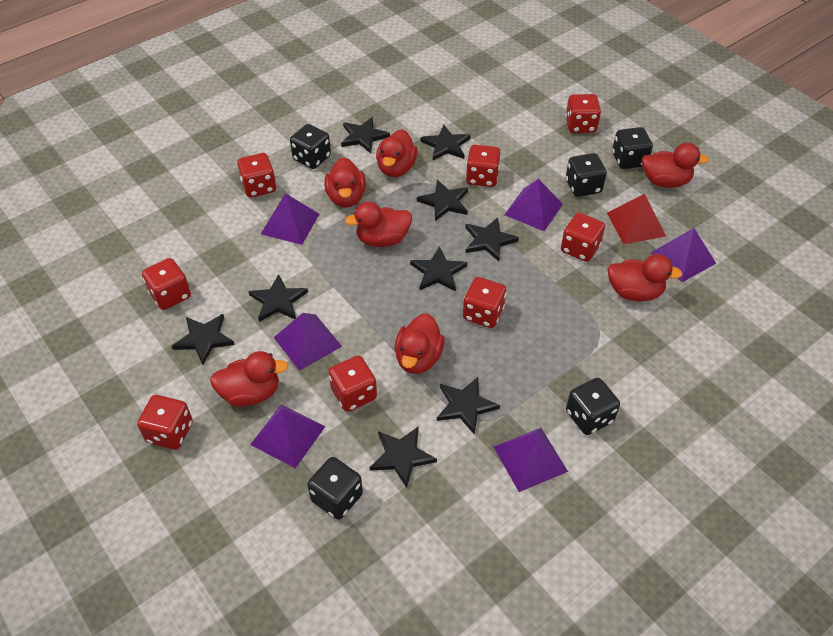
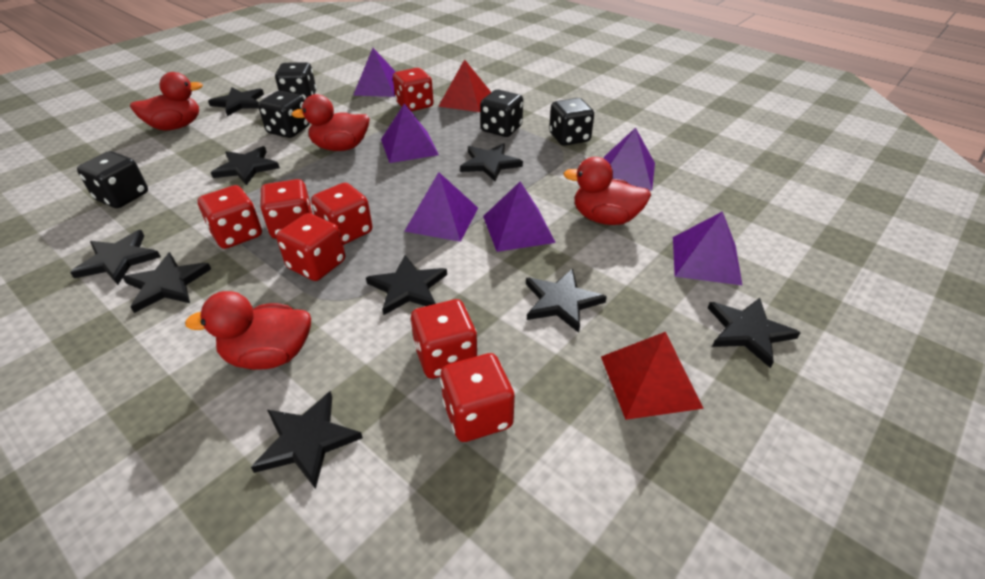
red dice: [137,395,193,450] [142,258,191,310] [237,153,276,198] [328,355,377,412] [463,277,506,328] [466,145,501,187] [561,213,605,262] [566,94,601,133] = 8 -> [198,185,262,249] [260,179,313,239] [276,213,345,281] [311,183,373,245] [393,68,434,111] [411,299,478,379] [440,353,515,442] = 7
red duck: [210,351,288,407] [324,157,366,208] [345,202,412,247] [376,129,417,177] [395,313,445,374] [608,254,683,302] [642,143,709,188] = 7 -> [130,72,203,131] [185,291,311,370] [292,94,370,151] [563,157,651,225] = 4
red pyramid: [607,194,666,244] = 1 -> [438,59,491,112] [601,332,704,420] = 2

